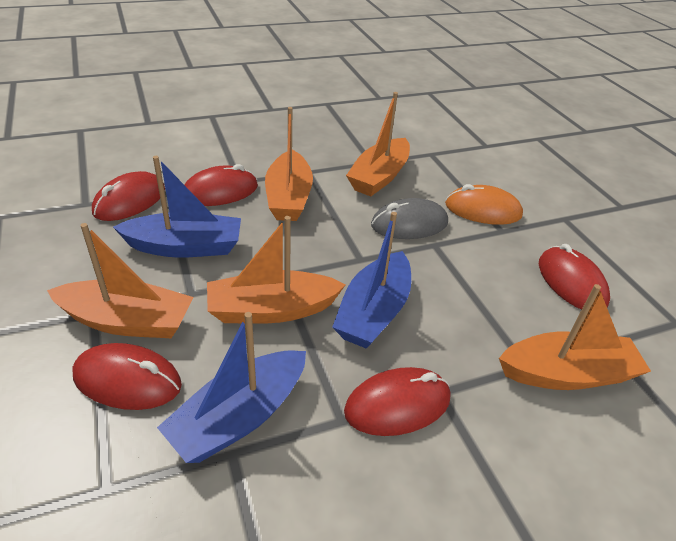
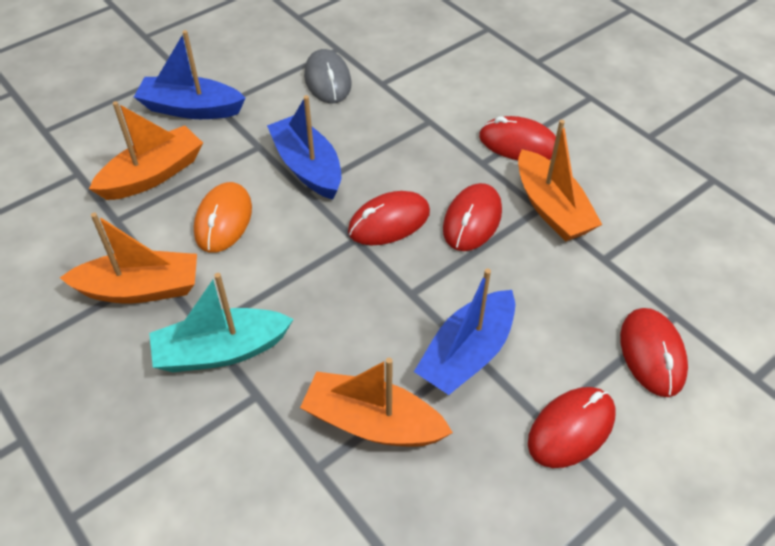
orange boat: [47,223,193,338] [207,216,346,324] [265,107,313,221] [346,92,410,196] [499,284,651,390] = 5 -> [60,213,197,303] [89,101,203,200] [300,358,453,447] [518,120,603,242] = 4
turquoise boat: none = 0 -> [149,273,294,372] = 1

